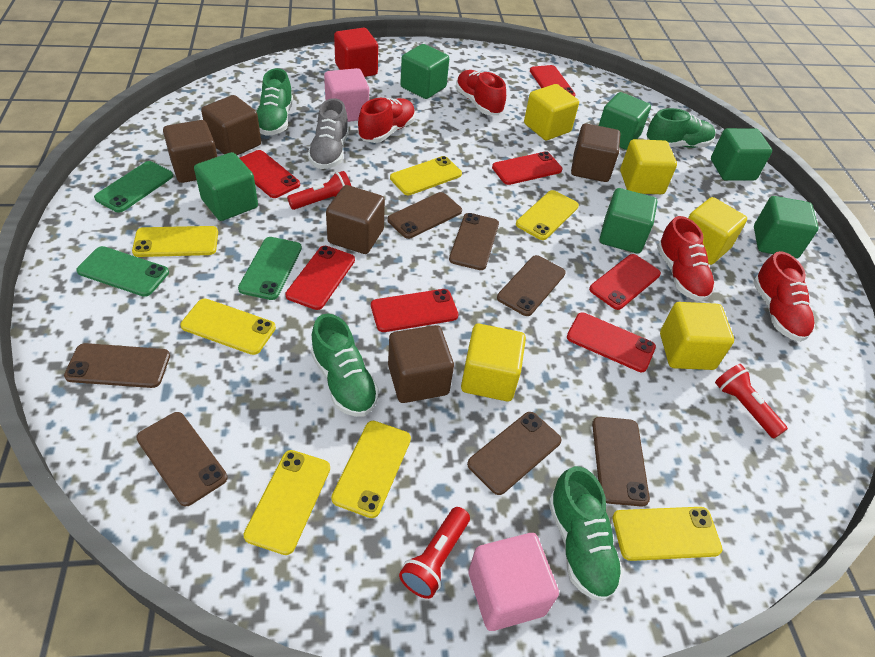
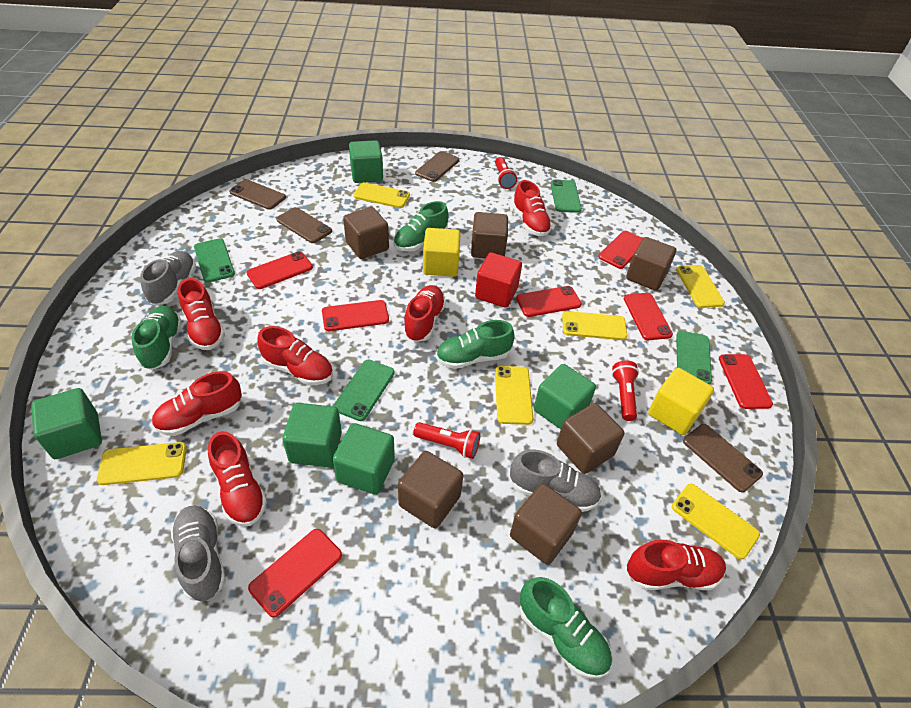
brown cube: [163,120,217,183] [201,95,261,155] [326,185,385,254] [388,325,454,403] [571,124,620,182] = 5 -> [343,207,389,259] [398,451,463,528] [471,212,508,258] [510,484,582,565] [557,403,624,474] [626,237,676,291] = 6
brown phone: [64,343,170,388] [136,412,228,506] [387,192,462,239] [449,213,499,270] [467,412,562,495] [497,255,566,316] [592,417,650,507] = 7 -> [229,179,286,210] [276,207,332,243] [415,151,460,182] [683,424,763,492] = 4
green cube: [194,152,258,221] [400,44,449,99] [599,92,651,150] [600,188,657,253] [711,128,772,181] [754,196,819,258] = 6 -> [31,388,102,459] [282,403,342,467] [333,423,395,495] [349,140,383,183] [534,364,596,429] = 5
green phone: [76,246,169,297] [94,161,173,213] [238,237,302,300] = 3 -> [194,238,235,283] [333,360,395,421] [551,180,582,213] [676,331,712,385] = 4
grey shoe: [308,98,349,169] = 1 -> [140,251,196,305] [171,505,226,601] [510,449,601,512] = 3
pink cube: [324,68,369,122] [469,533,559,631] = 2 -> none = 0
red shoe: [358,98,415,143] [455,70,506,115] [657,216,715,302] [753,251,815,342] = 4 -> [152,371,242,436] [178,278,225,350] [208,431,267,526] [257,326,333,385] [403,285,446,342] [512,180,552,236] [627,540,726,590] = 7
yellow cube: [461,324,526,401] [524,84,579,140] [620,139,677,194] [660,302,734,370] [688,197,747,265] = 5 -> [423,228,461,277] [648,368,714,435] = 2
yellow phone: [132,226,218,257] [180,299,276,355] [243,450,330,555] [331,421,411,518] [390,156,462,195] [516,190,579,240] [612,507,723,561] = 7 -> [97,442,187,485] [354,182,410,208] [495,366,533,425] [562,311,627,340] [672,484,760,560] [676,265,725,308] = 6

